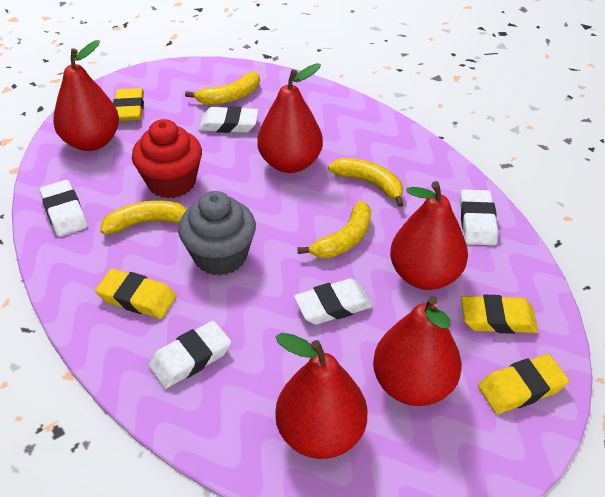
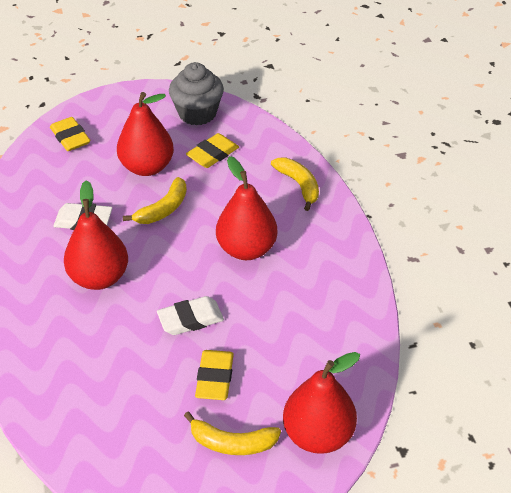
red cupcake: [132,119,202,198] = 1 -> none = 0
red pear: [53,40,119,151] [257,63,323,173] [275,333,367,459] [373,296,462,406] [390,181,468,290] = 5 -> [64,180,128,290] [117,92,174,176] [216,156,277,260] [283,352,360,454] = 4
white eraser: [39,180,87,237] [148,320,231,389] [199,106,259,133] [294,278,373,325] [460,189,498,245] = 5 -> [53,203,112,230] [157,296,224,335] = 2
yellow banana: [100,200,187,234] [185,72,260,105] [297,201,371,258] [328,158,404,207] = 4 -> [123,177,187,224] [184,412,281,455] [271,158,319,211] = 3
yellow eraser: [95,269,176,319] [113,88,144,121] [461,294,538,334] [478,354,569,414] = 4 -> [50,117,90,151] [186,133,239,168] [195,350,234,400] = 3

